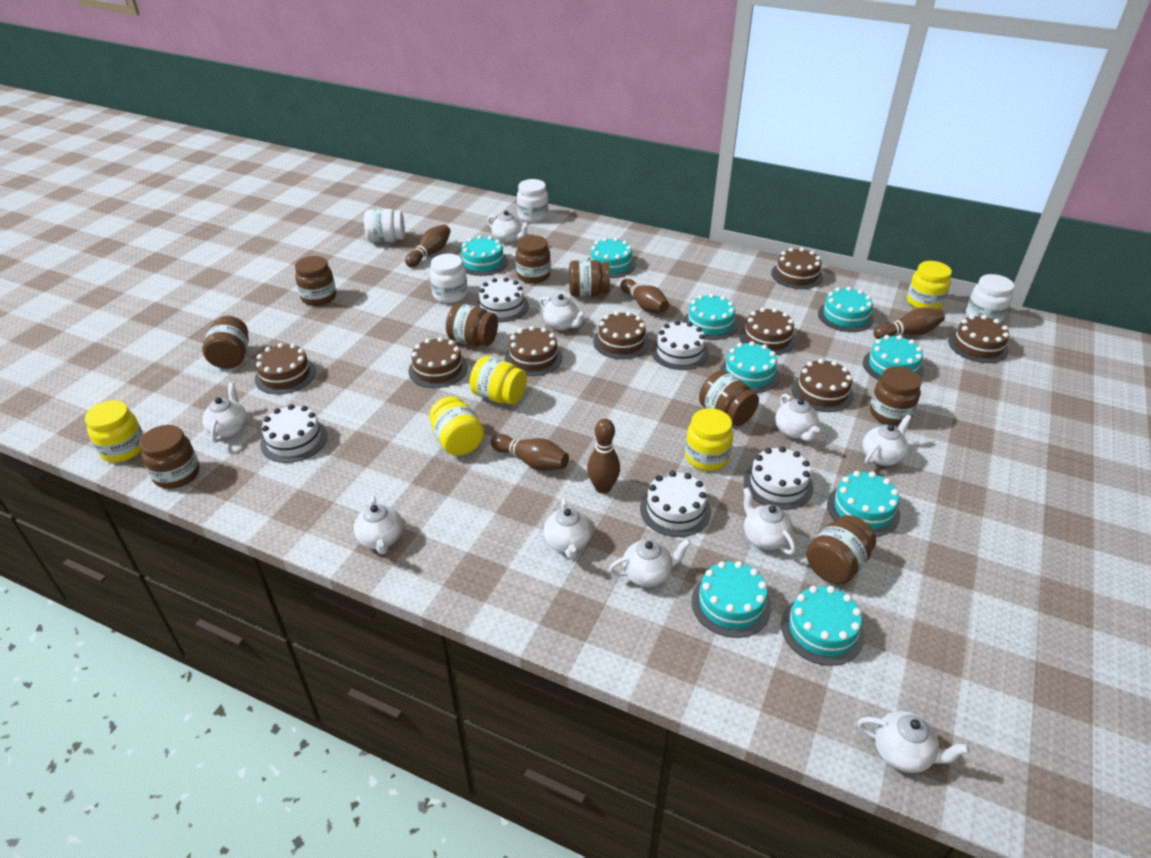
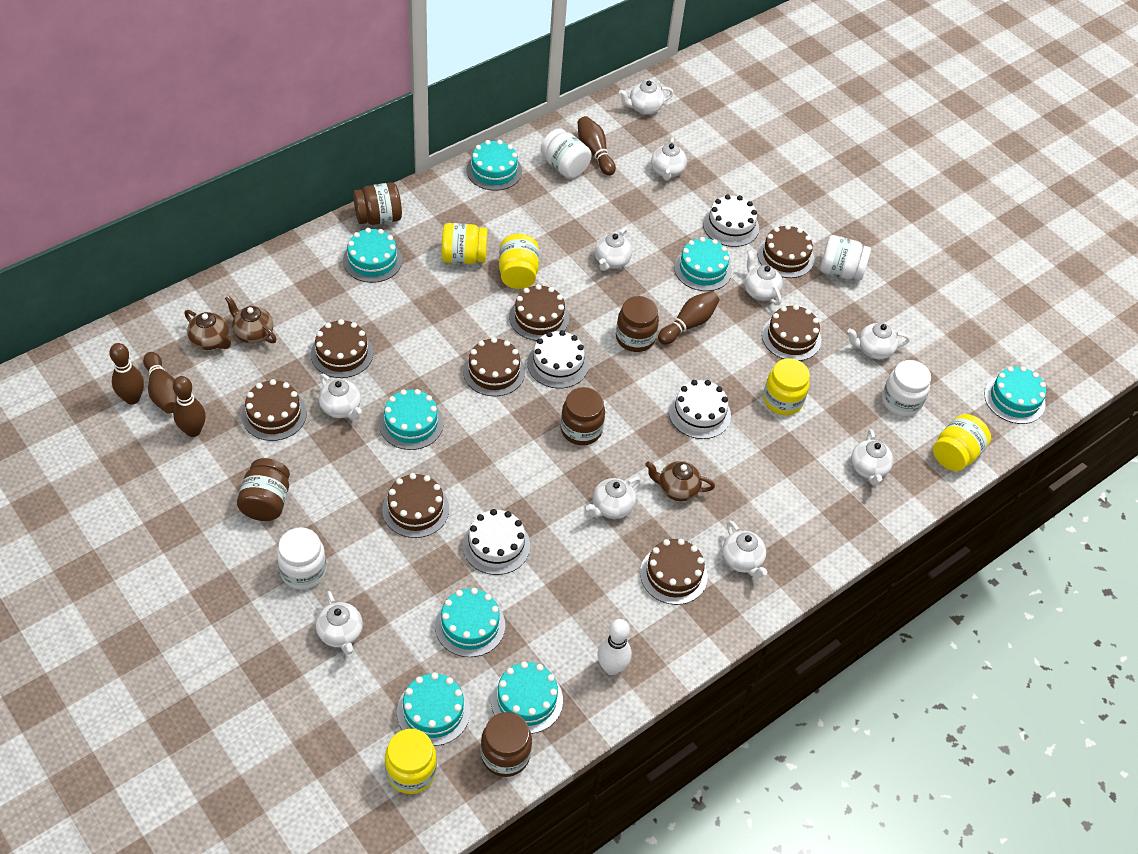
brown jar: [139,425,200,489] [202,316,249,369] [295,256,336,306] [446,303,498,346] [516,235,551,284] [569,260,610,297] [699,370,759,426] [806,515,876,585] [870,367,922,426] = 9 -> [237,458,290,521] [353,183,402,225] [481,712,532,777] [561,387,605,445] [616,296,659,352] = 5
brown teapot: none = 0 -> [184,310,232,350] [225,296,276,344] [645,461,715,501] = 3
turquoise cake: [461,235,508,276] [587,237,636,278] [683,293,738,340] [691,561,771,638] [720,341,780,393] [781,586,864,666] [818,287,874,332] [827,471,900,537] [863,335,924,380] = 9 -> [343,228,402,283] [379,389,443,450] [397,673,470,746] [435,588,505,657] [466,140,522,191] [491,662,563,734] [674,237,732,291] [984,366,1046,424] = 8
white bowling pin: none = 0 -> [597,619,632,675] = 1
white cake: [260,404,327,463] [476,277,529,322] [640,471,711,537] [651,321,709,370] [744,446,813,510] = 5 -> [463,509,530,575] [527,330,589,389] [669,380,731,439] [703,194,759,247] = 4

